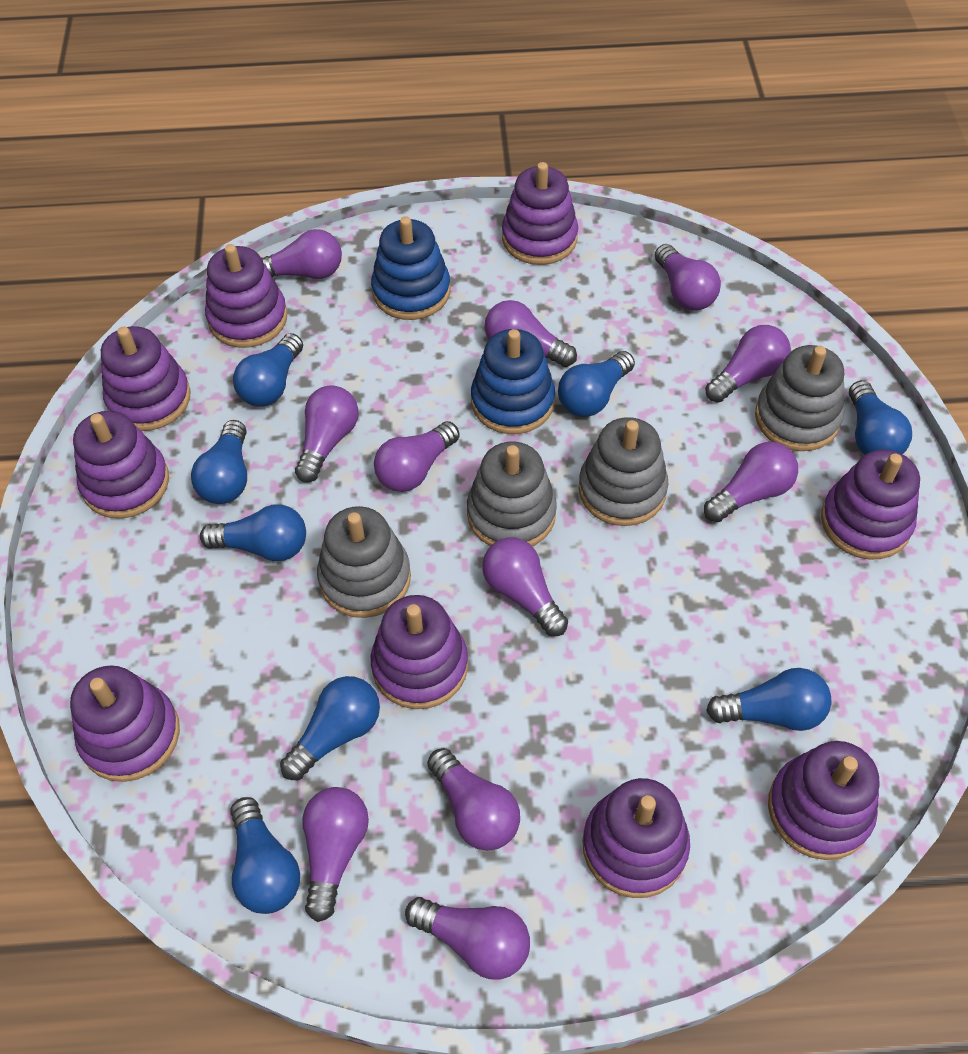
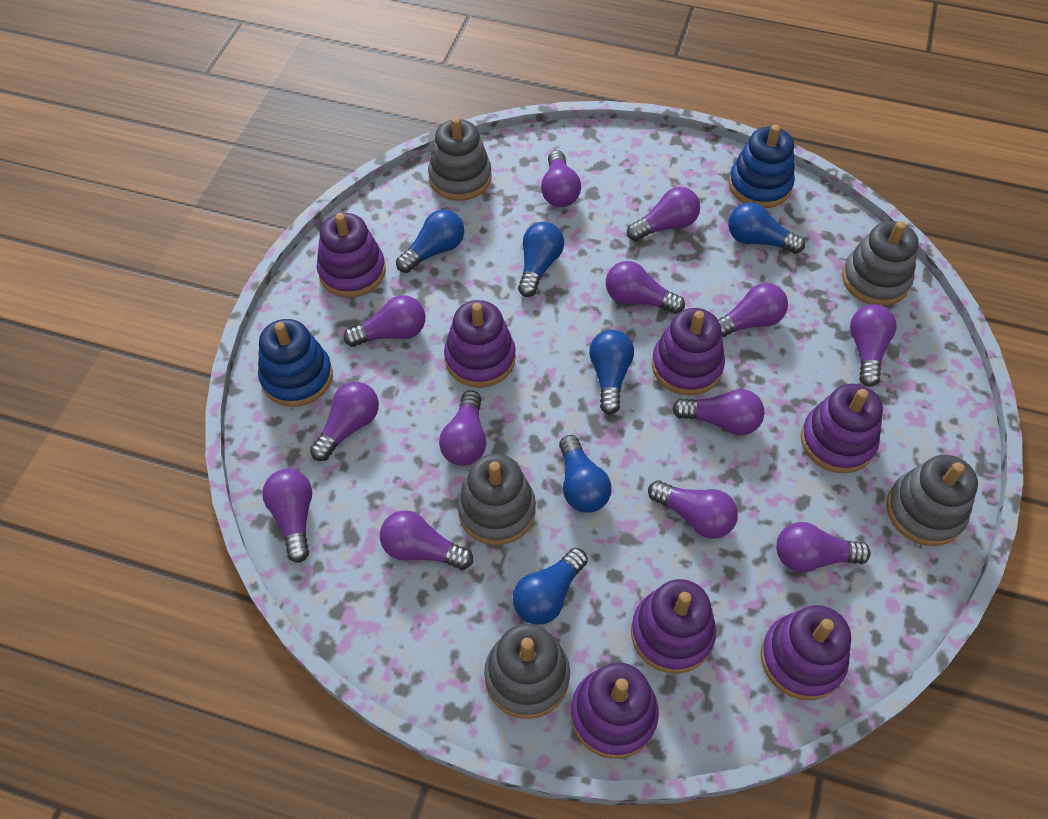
blue light bulb: [191,420,247,504] [200,505,306,561] [230,797,300,914] [233,333,303,406] [280,676,380,780] [558,351,635,417] [706,668,832,731] [849,380,912,455] = 8 -> [396,210,464,273] [513,548,588,625] [518,222,564,297] [559,435,611,513] [589,330,634,414] [728,202,805,254] = 6
grey stacking toy: [317,506,411,618] [467,442,557,546] [578,417,668,526] [755,345,844,451] = 4 -> [428,117,492,201] [457,454,536,545] [484,623,570,719] [842,221,918,306] [886,455,978,546] = 5
purple light bulb: [261,229,342,279] [295,385,359,482] [302,787,369,922] [374,421,460,492] [405,897,530,980] [427,748,520,851] [482,537,568,636] [485,300,577,367] [655,244,721,310] [704,442,798,522] [705,325,791,403] = 11 -> [262,469,312,563] [310,382,379,461] [344,295,425,347] [380,510,473,570] [439,390,486,466] [541,150,581,207] [606,261,685,314] [627,187,700,241] [648,480,738,539] [672,389,764,435] [718,283,788,338] [776,522,871,573] [850,304,896,387] = 13
purple stacking toy: [70,666,180,782] [73,411,169,519] [101,326,191,431] [205,244,288,348] [371,595,468,709] [502,162,578,265] [582,778,690,898] [768,741,880,860] [821,449,920,559] = 9 -> [317,213,386,298] [444,300,516,388] [571,662,659,759] [631,579,716,674] [652,308,725,396] [760,605,851,700] [801,384,883,473] = 7

